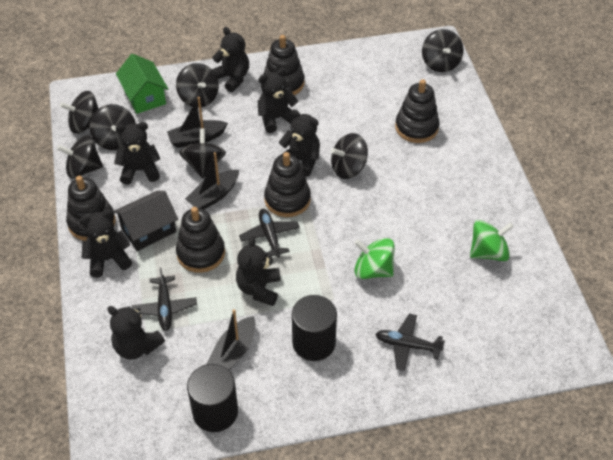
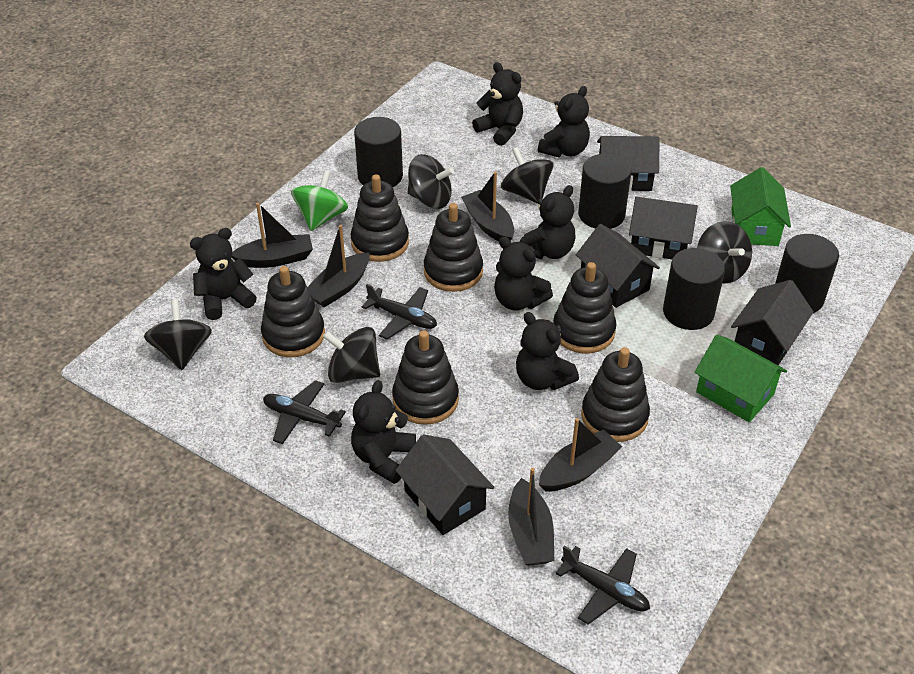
black boat: [167,97,228,148] [185,152,239,209] [206,309,256,370] = 3 -> [232,203,313,268] [308,225,370,307] [461,172,514,242] [508,468,554,566] [539,418,622,492] = 5
black cylinder: [187,364,238,432] [292,295,337,361] = 2 -> [354,117,403,187] [578,154,632,229] [663,248,725,330] [775,234,839,313] = 4
black house: [113,191,178,251] = 1 -> [395,435,494,535] [576,224,660,308] [597,136,660,191] [629,197,698,259] [731,280,814,365] = 5
black spinning top: [57,135,103,179] [60,91,99,134] [89,104,136,150] [176,63,219,108] [179,129,226,179] [331,133,368,179] [422,29,463,72] = 7 -> [144,300,212,370] [323,327,380,383] [408,154,454,209] [501,147,554,204] [697,221,752,284] = 5
black stacking toy: [66,176,116,241] [176,207,225,273] [264,35,305,95] [264,152,311,217] [395,79,439,143] = 5 -> [261,266,325,357] [351,174,409,262] [392,330,459,425] [424,203,483,292] [553,262,616,353] [581,347,650,442] = 6
green house: [116,54,168,114] = 1 -> [694,335,787,422] [730,167,791,246] = 2
green spinning top: [354,238,395,279] [470,220,514,261] = 2 -> [291,170,348,231] = 1

